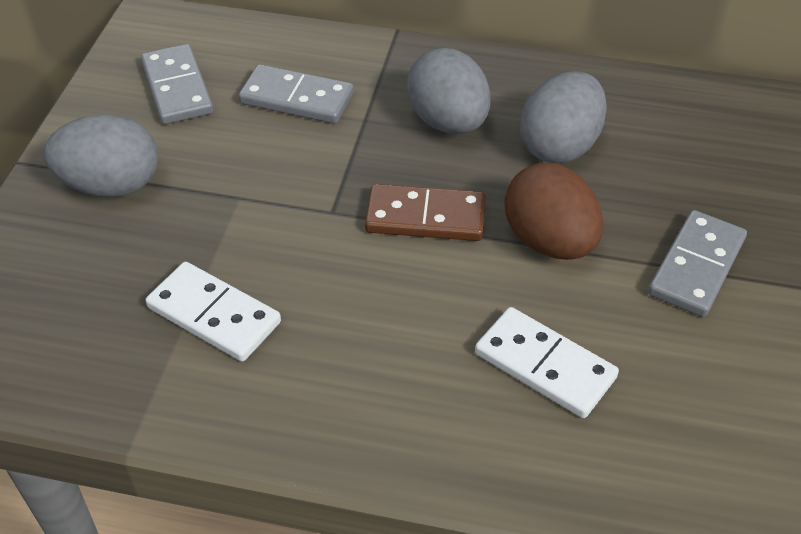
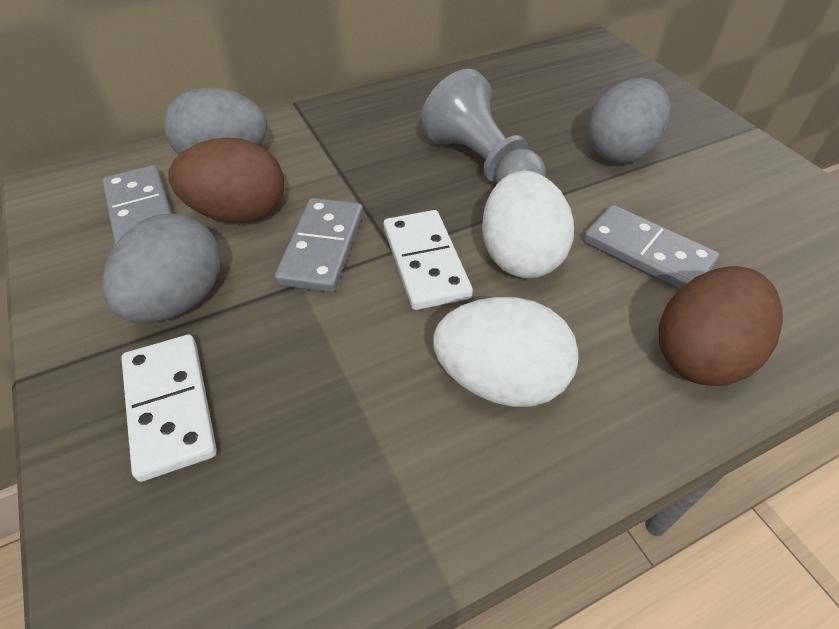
brown domino: [365,184,486,241] = 1 -> none = 0
brown egg: [504,163,603,260] = 1 -> [168,137,284,223] [659,266,783,386] = 2
grey pawn: none = 0 -> [421,69,546,183] = 1
white egg: none = 0 -> [433,297,579,407] [482,171,574,278] = 2

